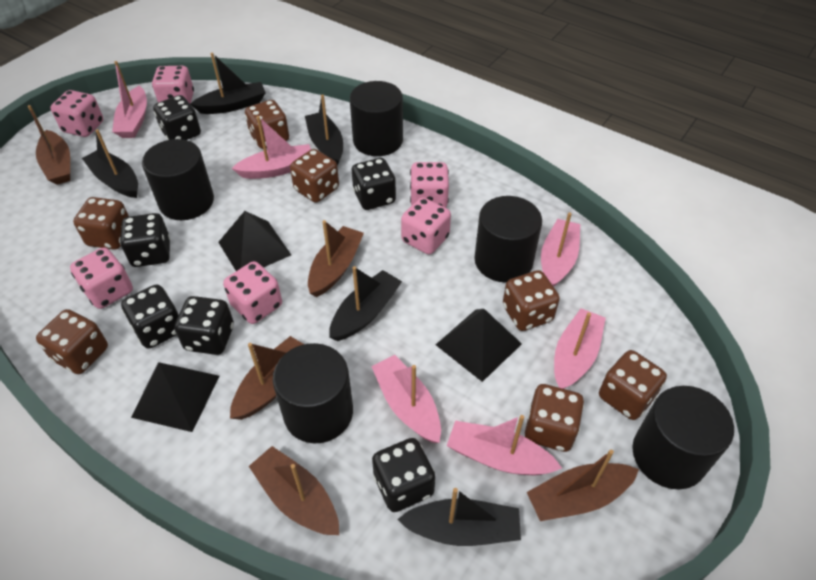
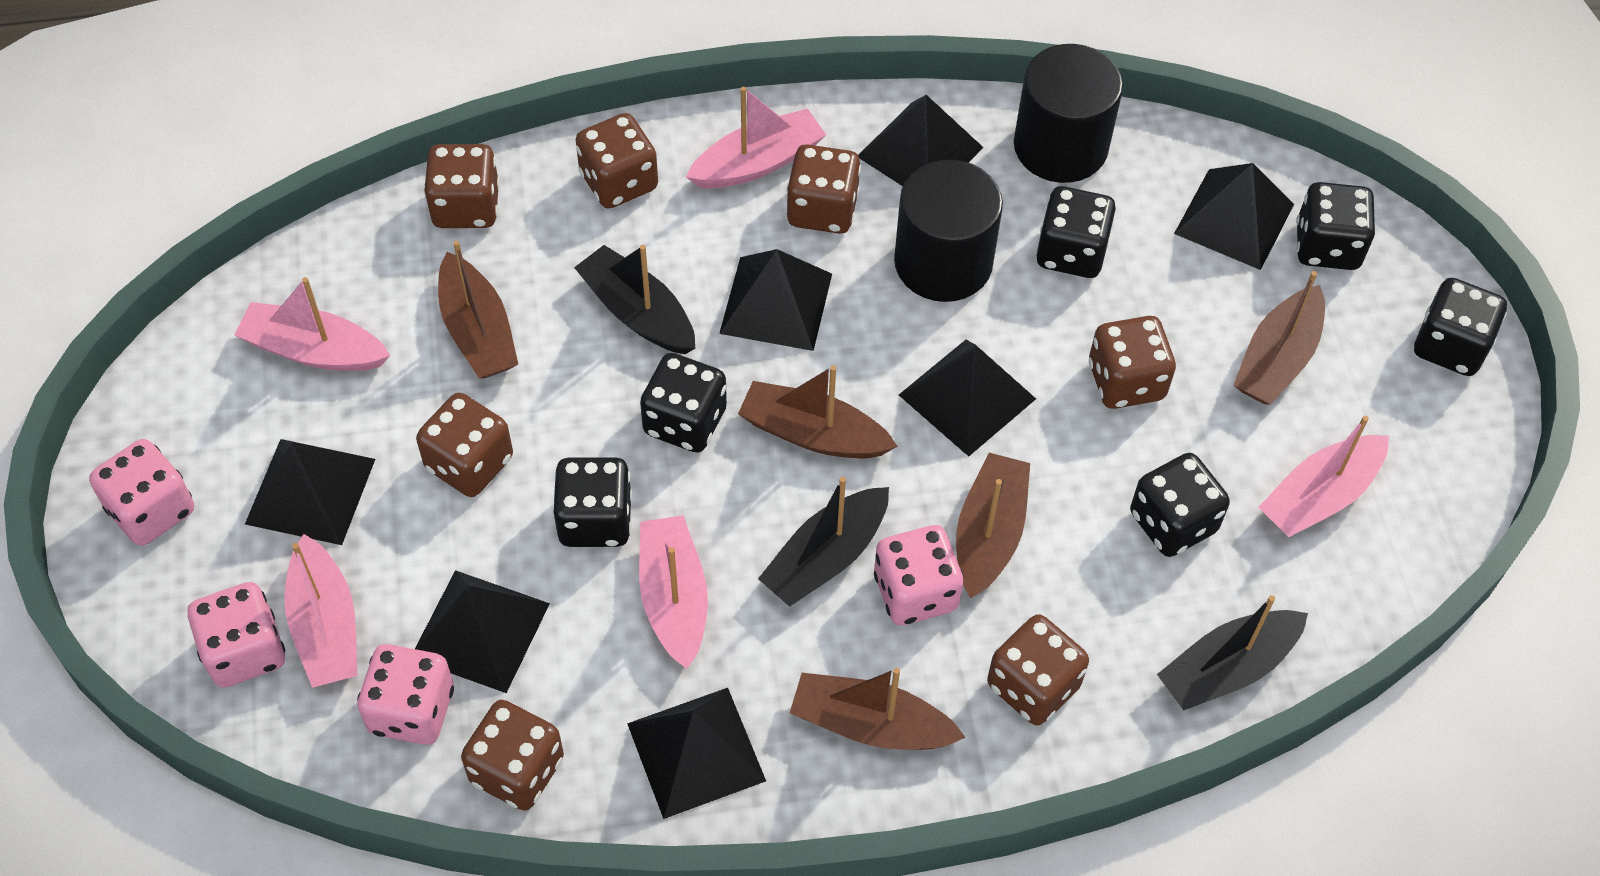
black boat: [82,129,138,198] [190,53,266,114] [305,95,343,166] [329,266,402,341] [397,488,521,546] = 5 -> [574,245,695,354] [758,477,889,607] [1157,595,1308,710] = 3
black cylinder: [142,139,214,220] [273,343,353,444] [350,81,403,156] [474,196,542,283] [632,386,734,489] = 5 -> [894,160,1003,302] [1014,44,1123,183] = 2
black pyramid: [131,362,220,432] [218,211,291,271] [436,309,522,382] = 3 -> [245,439,375,545] [415,570,550,693] [627,688,766,819] [719,249,832,351] [858,95,984,186] [899,339,1036,456] [1174,163,1294,270] = 7
pink boat: [112,61,147,138] [231,116,311,179] [371,355,441,443] [447,415,562,475] [541,212,580,287] [554,308,606,389] = 6 -> [234,277,391,371] [284,534,357,688] [639,515,708,669] [686,87,826,189] [1259,416,1389,537] = 5
pink dice: [50,90,103,137] [70,247,133,309] [152,66,194,104] [223,261,282,324] [401,197,451,254] [410,162,449,208] = 6 -> [89,439,194,546] [187,582,285,688] [357,644,454,745] [874,525,964,625] = 4

